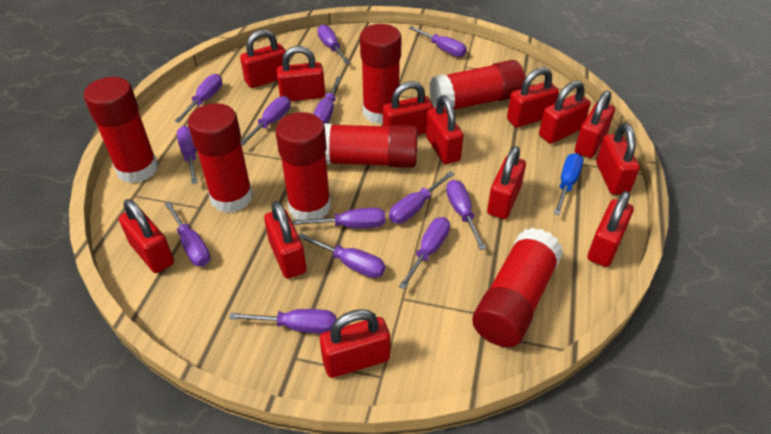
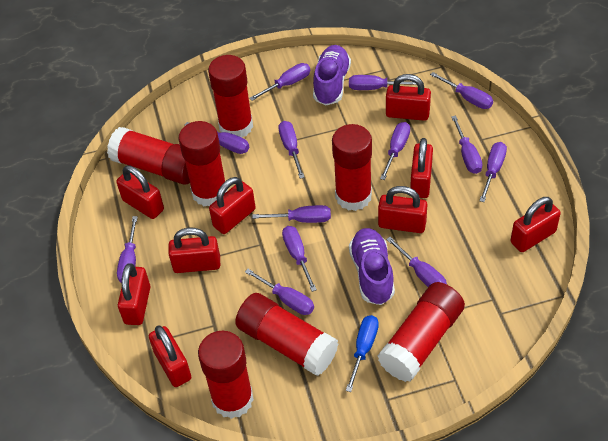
purple shoe: none = 0 -> [313,45,351,105] [349,228,395,305] = 2
red padlock: [119,199,174,273] [240,29,286,88] [264,201,307,279] [276,46,325,101] [320,309,390,378] [383,81,433,135] [426,95,464,164] [487,146,526,219] [507,67,559,128] [539,81,591,144] [575,90,615,158] [588,191,634,267] [596,123,640,195] = 13 -> [116,166,164,219] [118,263,150,325] [149,325,191,387] [168,228,220,273] [209,177,256,234] [378,186,427,233] [386,74,431,121] [410,138,433,198] [510,197,561,252] = 9

